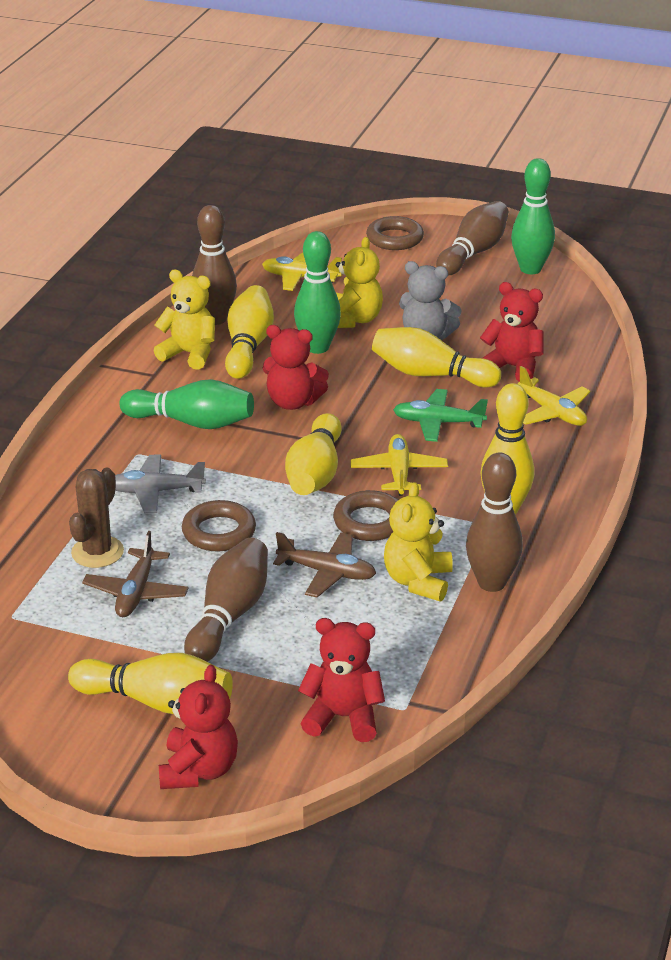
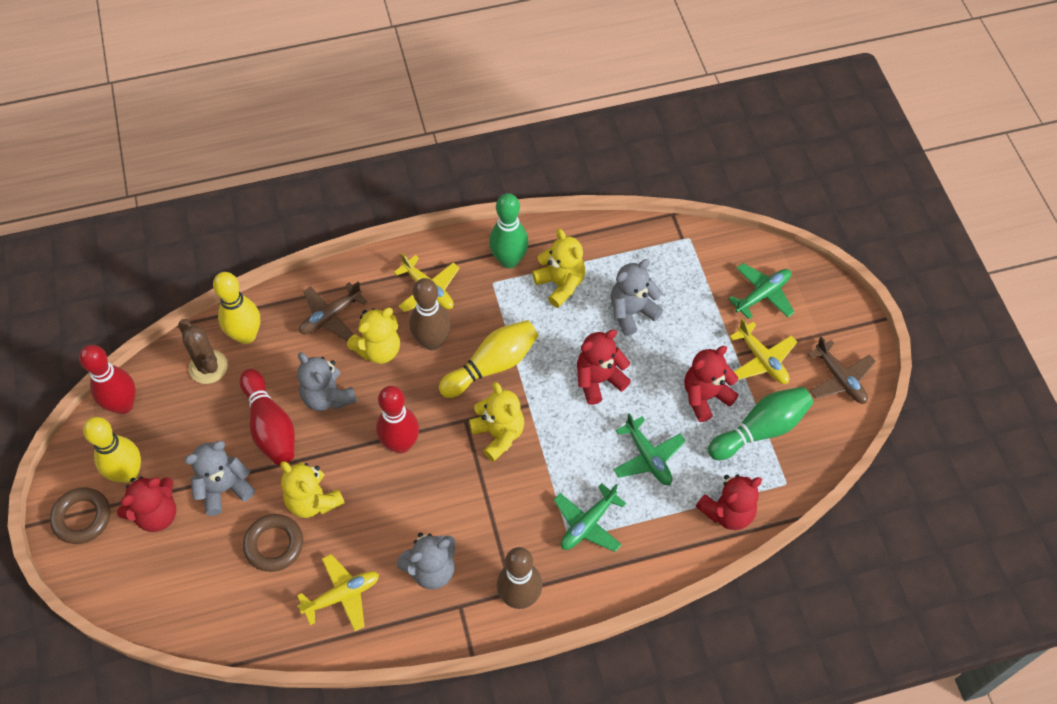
brown bowling pin: [184,538,268,662] [192,205,237,325] [436,201,509,276] [466,453,523,592] = 4 -> [410,278,451,350] [497,547,542,609] = 2
brown ring: [182,500,256,551] [333,490,398,541] [366,216,424,250] = 3 -> [50,487,111,544] [243,514,303,572] = 2
green bowling pin: [119,379,254,429] [294,231,341,354] [511,158,555,274] = 3 -> [489,193,529,268] [708,387,813,460] = 2
green plane: [393,389,488,442] = 1 -> [554,483,626,552] [613,413,686,485] [729,263,795,319] = 3
grey plane: [115,455,206,513] = 1 -> none = 0
grey teddy bear: [399,261,462,340] = 1 -> [184,441,255,516] [297,352,357,411] [397,532,455,589] [611,259,663,336] = 4
red bowling pin: none = 0 -> [79,345,136,414] [240,369,295,465] [376,386,419,453] = 3
yellow bowling pin: [68,653,233,714] [225,285,274,379] [285,413,342,495] [372,327,501,388] [480,383,534,515] = 5 -> [83,417,141,483] [213,272,260,344] [439,320,539,398] = 3
yellow teddy bear: [154,270,215,370] [336,237,383,328] [384,482,453,601] = 3 -> [281,461,345,518] [347,308,400,364] [469,382,524,462] [532,229,585,308] = 4

